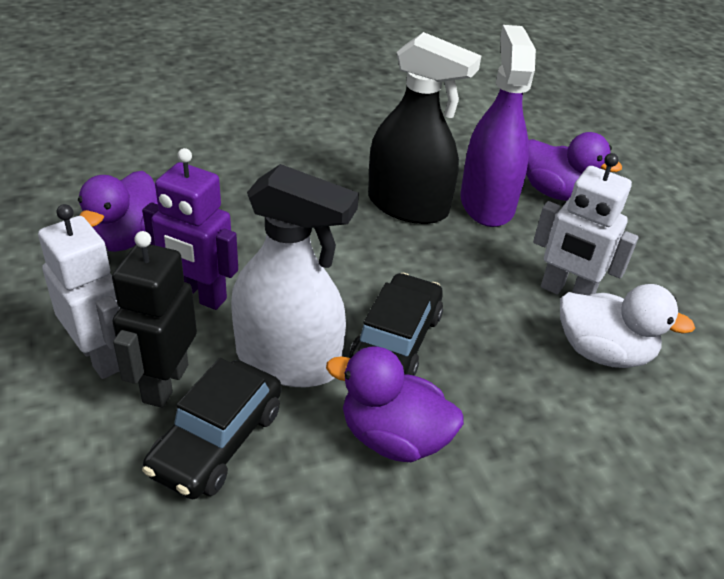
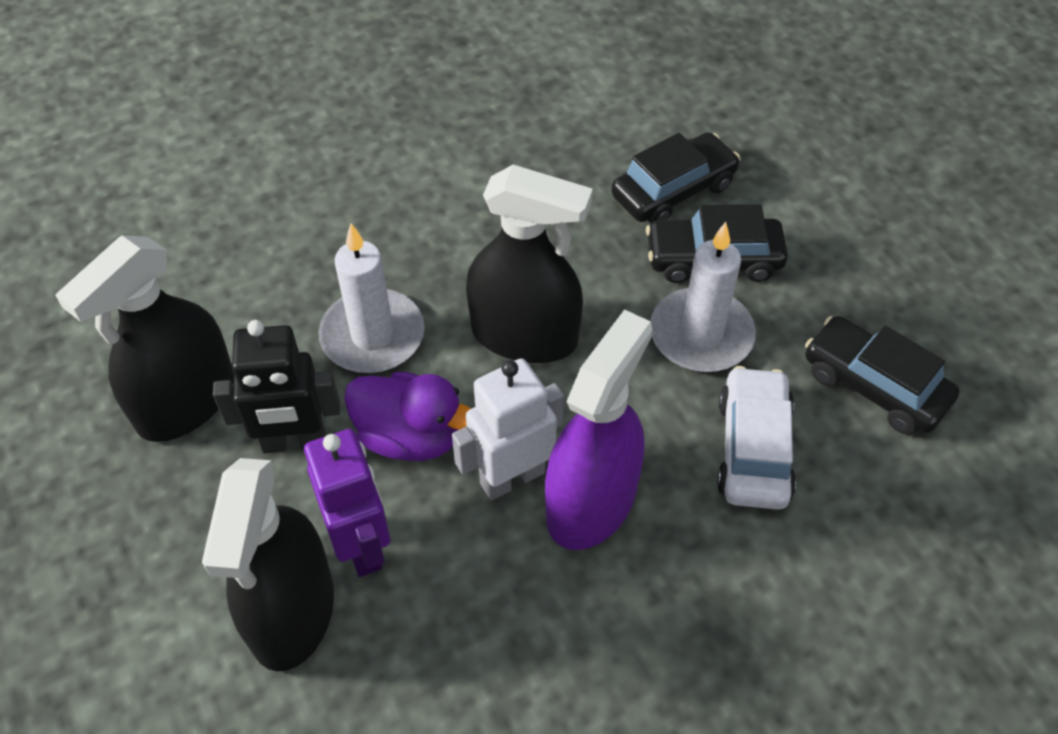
black car: [142,358,282,499] [349,273,443,376] = 2 -> [611,132,741,224] [646,204,788,283] [805,316,959,435] = 3
black spray bottle: [368,32,481,224] = 1 -> [55,235,234,442] [202,458,334,671] [466,165,593,363] = 3
purple duck: [78,171,158,252] [326,347,464,462] [526,132,622,201] = 3 -> [344,372,471,461] = 1
white candle: none = 0 -> [319,223,424,373] [651,222,756,372] = 2
white car: none = 0 -> [717,366,796,510] = 1
white duck: [560,284,695,368] = 1 -> none = 0
white robot: [38,204,120,379] [533,153,639,296] = 2 -> [452,359,564,500] = 1
white spray bottle: [231,164,359,387] = 1 -> none = 0

